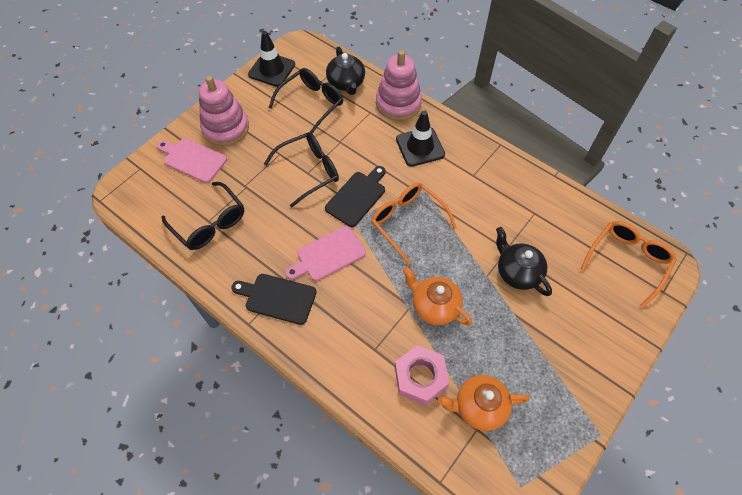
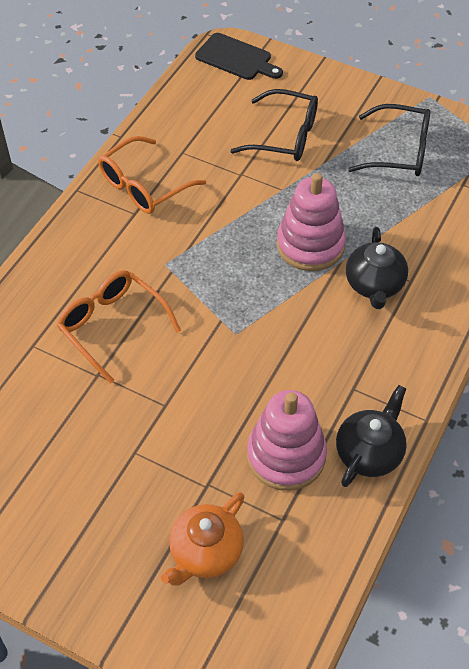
black cutting board: [231,274,316,325] [325,166,386,227] = 2 -> [195,33,283,80] = 1
black glasses: [161,182,244,250] [264,132,339,208] [268,68,343,133] = 3 -> [230,89,318,161] [348,104,430,176] = 2
black traffic cone: [248,31,295,87] [396,110,445,167] = 2 -> none = 0
orange teapot: [403,266,472,326] [438,375,529,431] = 2 -> [161,492,244,585] = 1
pink cutting board: [157,138,227,183] [285,226,366,281] = 2 -> none = 0
pink nut: [395,345,449,406] = 1 -> none = 0

